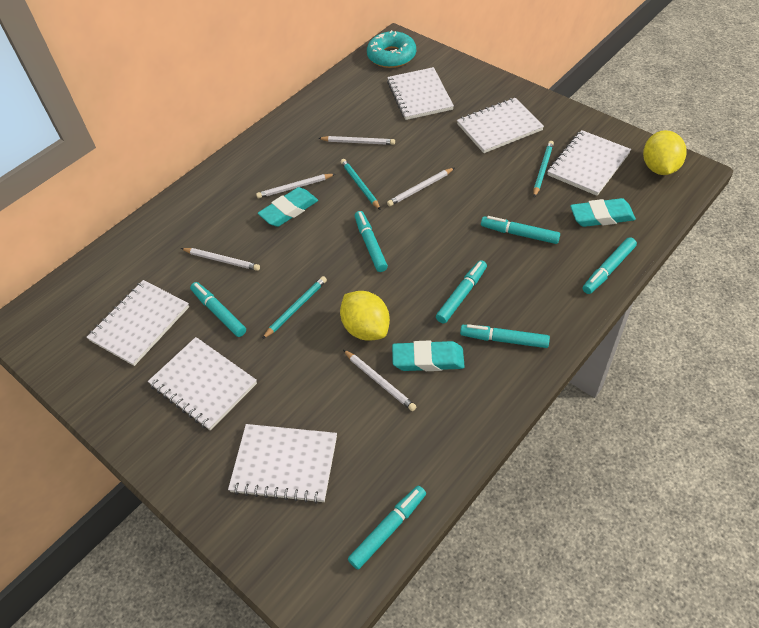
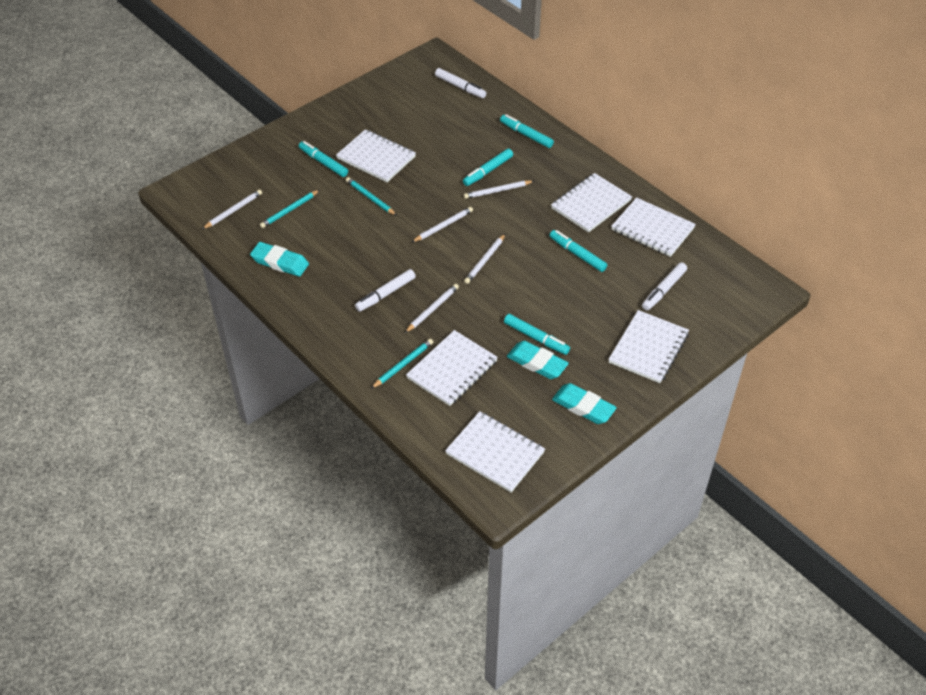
turquoise donut: [367,30,416,68] = 1 -> none = 0
turquoise marker: [190,282,246,337] [348,486,426,570] [355,211,388,272] [436,260,487,324] [460,324,550,348] [481,216,560,244] [583,237,637,294] = 7 -> [299,141,348,177] [463,149,513,186] [500,114,554,148] [504,314,570,355] [549,230,607,272] = 5
white marker: none = 0 -> [355,269,416,312] [435,68,486,98] [642,262,687,311] = 3
yellow lemon: [340,291,390,341] [643,130,687,175] = 2 -> none = 0

